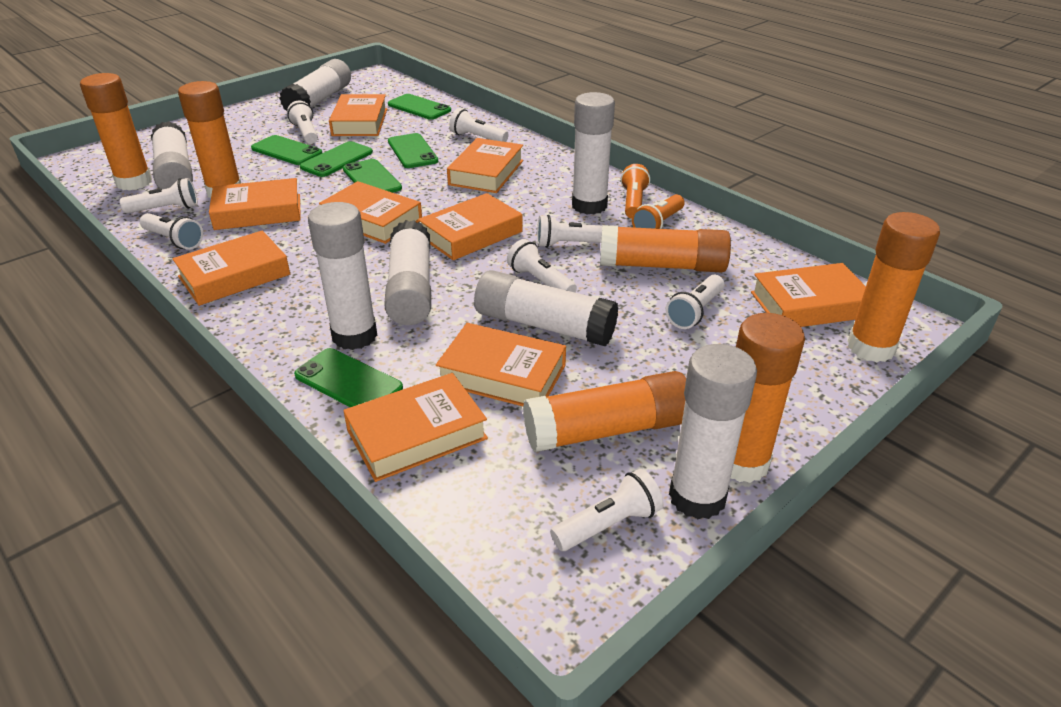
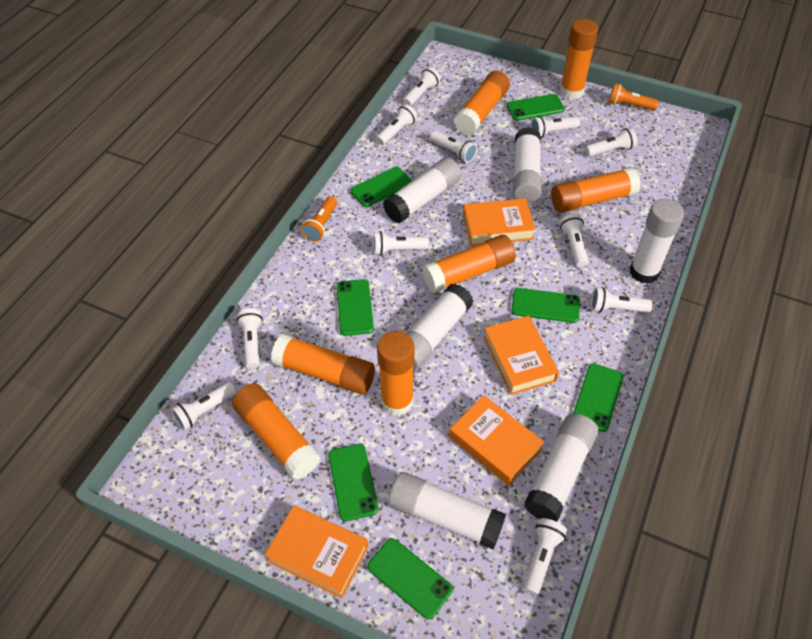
green phone: [251,135,322,165] [294,348,403,407] [300,141,373,177] [343,159,402,193] [388,94,451,120] [388,133,438,168] = 6 -> [328,444,378,521] [337,279,374,336] [351,167,412,207] [367,538,453,619] [506,94,565,121] [511,288,580,323] [573,363,623,432] = 7
orange book: [172,230,290,306] [209,178,301,230] [319,181,422,244] [329,94,387,136] [343,373,488,482] [418,193,523,260] [436,323,566,406] [447,138,523,193] [751,263,866,327] = 9 -> [264,505,369,598] [449,395,544,486] [463,198,536,246] [483,316,559,395] = 4
orange glue stick: [80,73,152,191] [178,81,241,198] [523,371,686,452] [600,225,731,272] [730,313,805,483] [847,212,940,362] = 6 -> [232,383,321,480] [271,334,375,395] [377,331,415,416] [422,235,516,293] [454,71,510,135] [551,167,641,213] [560,19,598,100] = 7
white flashlight: [120,178,198,213] [140,213,203,250] [287,101,318,144] [449,108,508,142] [507,239,577,292] [537,215,602,248] [550,469,664,551] [666,275,724,329] = 8 -> [171,382,236,431] [236,308,263,369] [373,231,429,255] [376,104,417,145] [403,67,440,106] [430,131,477,163] [523,518,567,595] [530,116,580,138] [560,213,588,267] [585,127,637,156] [591,287,653,313] = 11
white glue stick: [151,121,193,189] [279,59,351,111] [308,202,377,350] [384,220,431,325] [474,270,619,347] [572,92,615,215] [669,344,757,519] = 7 -> [383,157,461,223] [388,472,506,549] [406,284,473,370] [513,127,542,203] [524,413,599,522] [630,199,684,284] = 6

